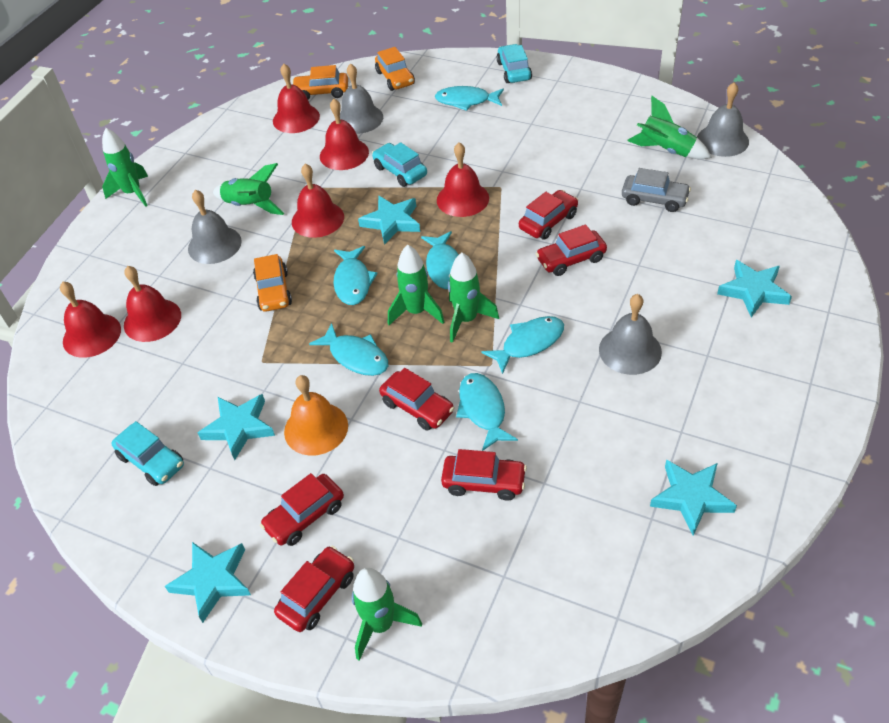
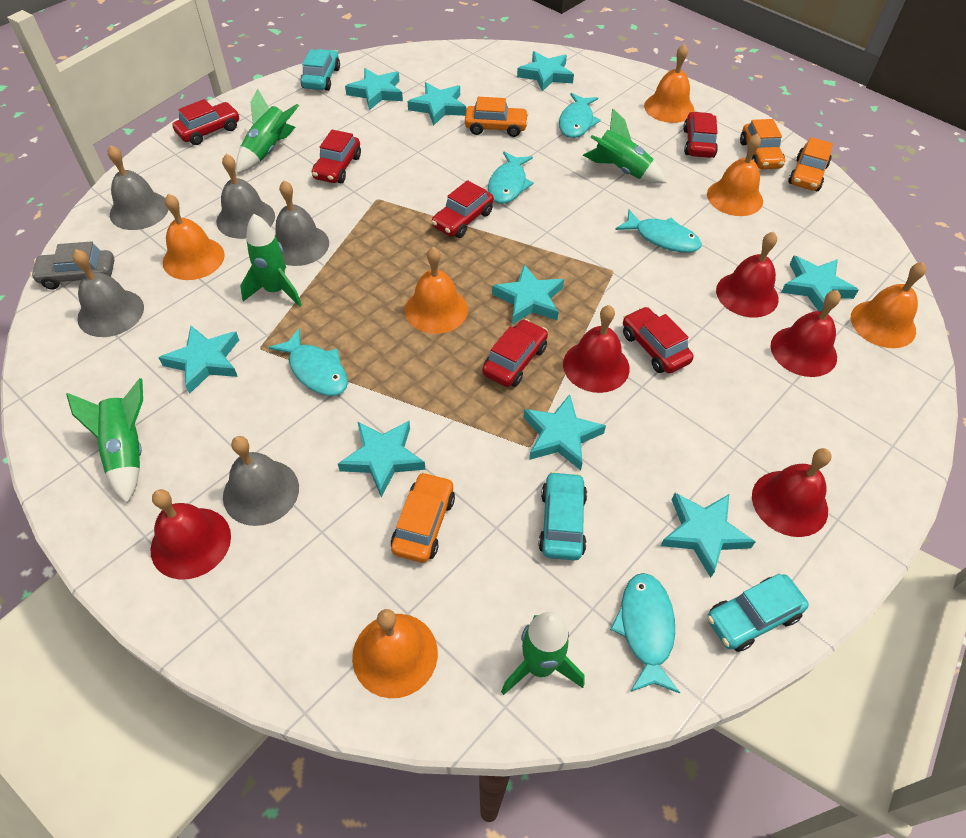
green rocket: [102,128,148,207] [213,163,284,215] [352,568,422,660] [388,245,445,325] [448,253,499,343] [627,96,712,159] = 6 -> [66,378,143,503] [236,88,299,173] [240,214,302,307] [501,612,585,695] [583,109,666,184] = 5
grey bell: [188,190,242,264] [340,63,383,134] [599,294,662,375] [697,82,749,157] = 4 -> [72,249,144,337] [108,145,168,230] [216,154,275,239] [223,436,299,526] [275,180,329,266] = 5
orange bell: [284,375,348,456] = 1 -> [163,194,225,280] [352,609,438,698] [405,247,468,334] [644,44,694,123] [707,133,763,216] [851,262,926,348] = 6
orange car: [253,254,292,312] [292,65,348,99] [375,47,415,91] = 3 -> [391,472,455,563] [465,97,529,137] [740,119,785,169] [788,137,833,191] = 4
red bell: [60,282,121,358] [124,266,181,342] [273,64,320,133] [292,164,344,238] [320,99,369,170] [437,142,489,217] = 6 -> [151,489,231,580] [563,305,630,393] [716,232,779,317] [752,448,832,537] [770,290,841,377] = 5
turquoise fish: [309,323,388,376] [334,246,378,305] [421,231,469,289] [435,86,504,111] [456,373,518,451] [481,316,564,374] = 6 -> [268,329,348,396] [488,152,534,204] [559,93,601,138] [610,573,680,694] [615,210,702,253] = 5
turquoise star: [165,542,251,623] [198,394,275,460] [358,195,420,245] [650,460,737,536] [717,260,792,317] = 5 -> [158,326,239,394] [338,421,425,497] [345,68,403,110] [407,82,466,126] [492,265,564,325] [517,51,574,92] [523,394,606,470] [661,493,756,578] [781,256,859,311] = 9

